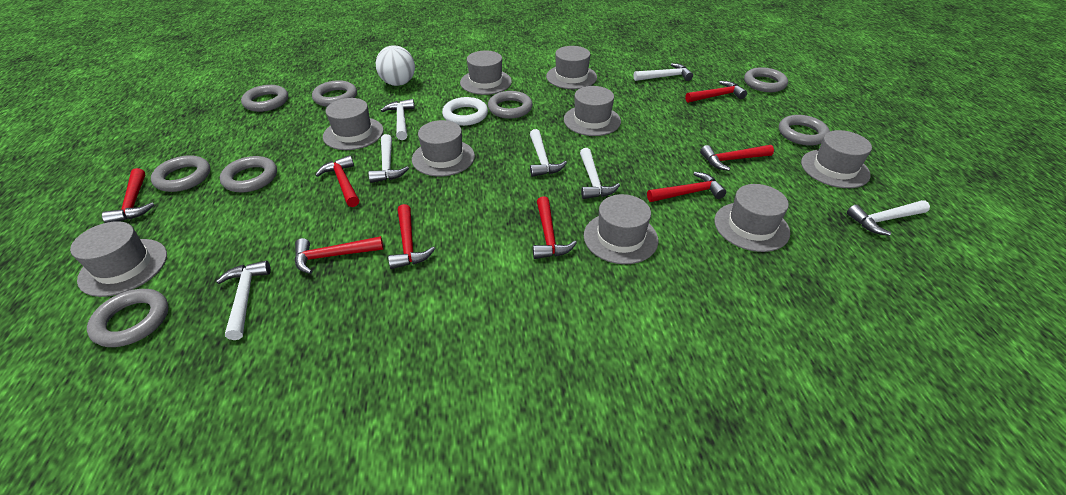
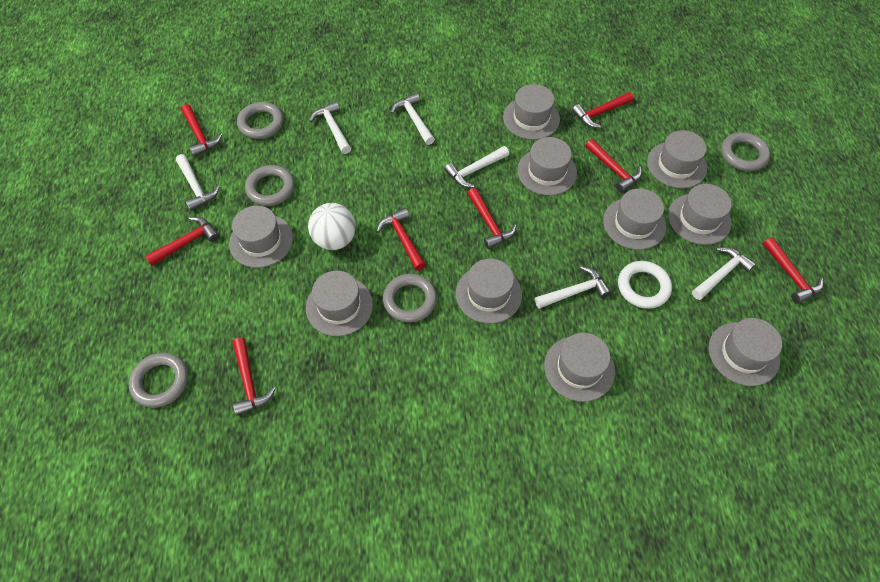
grey hat: [70,221,167,297] [323,98,384,150] [412,120,475,177] [460,51,512,95] [546,46,597,89] [564,86,621,136] [584,194,659,264] [714,184,790,252] [801,130,872,188] = 9 -> [229,206,293,268] [306,271,373,336] [456,259,522,324] [503,84,560,140] [517,137,577,196] [544,333,615,402] [603,188,666,250] [647,130,707,188] [668,184,732,245] [709,318,782,386] = 10
grey ring: [87,289,168,347] [151,155,210,192] [220,156,277,193] [241,85,288,112] [312,80,357,107] [488,91,533,119] [744,67,788,92] [779,115,830,146] = 8 -> [129,353,188,408] [237,102,283,139] [245,165,294,206] [383,274,437,322] [721,132,770,171] = 5
white hammer: [216,261,271,340] [368,134,409,183] [381,99,415,140] [530,129,567,177] [580,148,620,199] [634,63,693,81] [847,200,930,236] = 7 -> [176,154,220,211] [309,101,351,154] [391,93,435,145] [444,146,509,187] [535,266,611,309] [692,247,756,300] = 6

